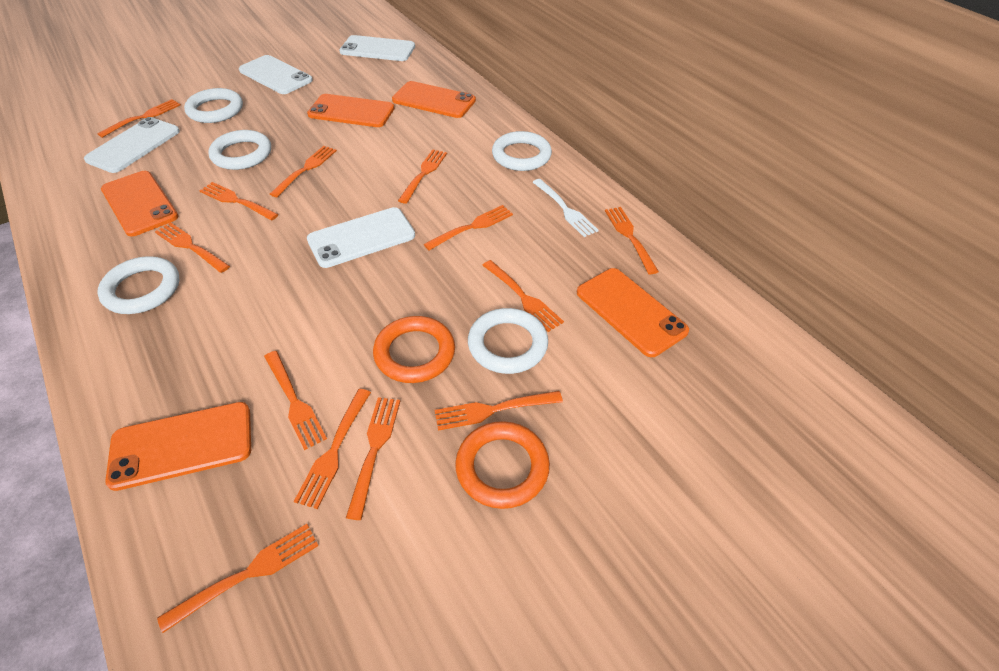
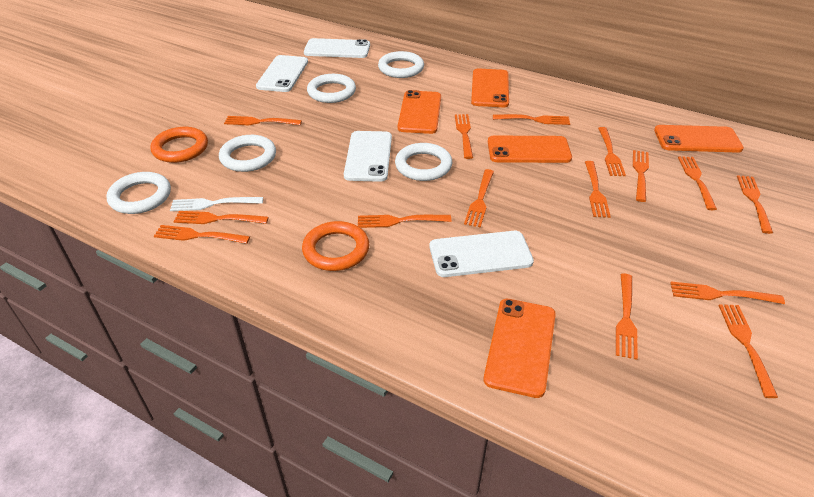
orange fork: [97,99,180,138] [155,222,230,273] [157,524,319,633] [199,182,279,220] [264,351,327,450] [270,146,337,197] [294,389,371,509] [346,397,400,520] [398,150,447,204] [424,205,513,250] [435,391,563,431] [482,260,564,332] [605,207,659,274] = 13 -> [154,225,250,244] [173,211,269,224] [224,116,302,125] [358,215,451,228] [455,114,473,159] [464,169,494,227] [493,114,570,125] [585,161,611,218] [598,127,626,176] [616,274,638,360] [633,150,649,202] [670,282,785,304] [678,156,717,210] [719,304,778,398] [737,175,773,234] = 15

